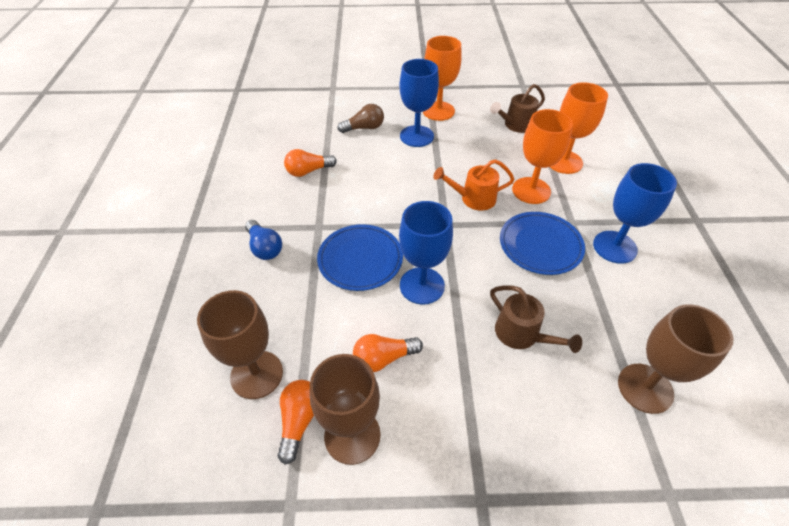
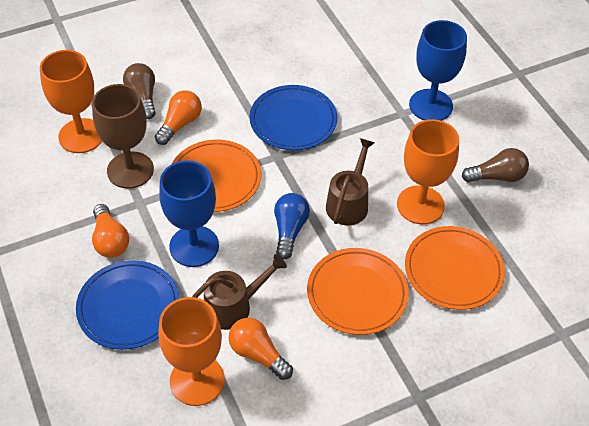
blue goblet: [399,201,453,305] [400,59,439,147] [593,163,677,264] = 3 -> [159,160,219,267] [409,20,467,121] = 2
brown goblet: [197,290,283,399] [310,354,381,465] [618,304,733,414] = 3 -> [92,84,154,189] = 1
brown light bulb: [338,104,384,133] = 1 -> [123,63,156,119] [462,148,529,183] = 2
orange plate: none = 0 -> [172,140,261,212] [307,248,409,335] [405,226,505,310] = 3
orange watering can: [433,159,514,210] = 1 -> none = 0

